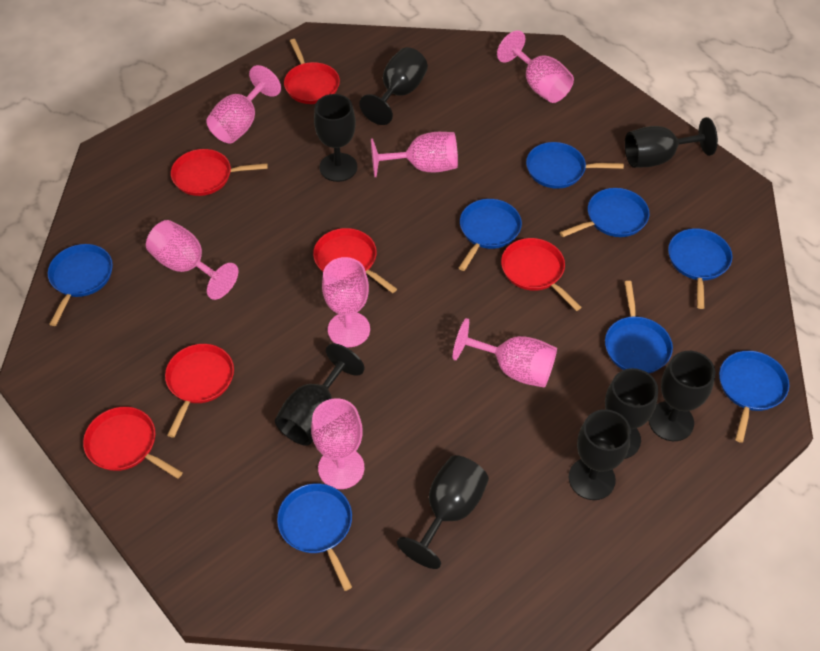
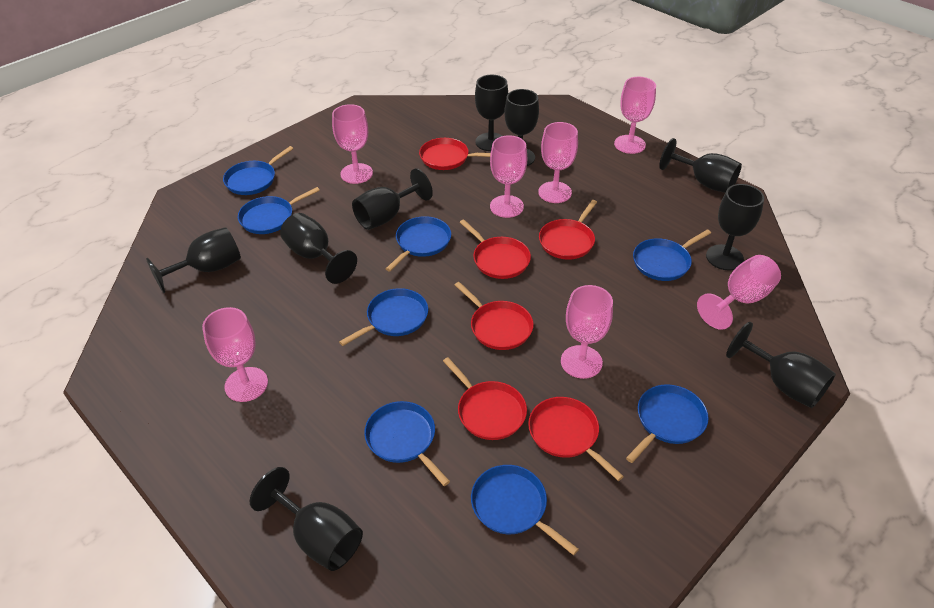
black goblet: [275,343,365,446] [314,94,357,182] [359,47,428,125] [397,455,489,569] [569,409,631,500] [605,368,658,459] [625,117,718,168] [649,351,715,441] = 8 -> [146,227,241,293] [250,467,363,571] [280,213,357,284] [352,168,433,230] [475,75,508,151] [504,89,539,166] [659,138,742,193] [706,184,764,271] [726,322,836,408] = 9

